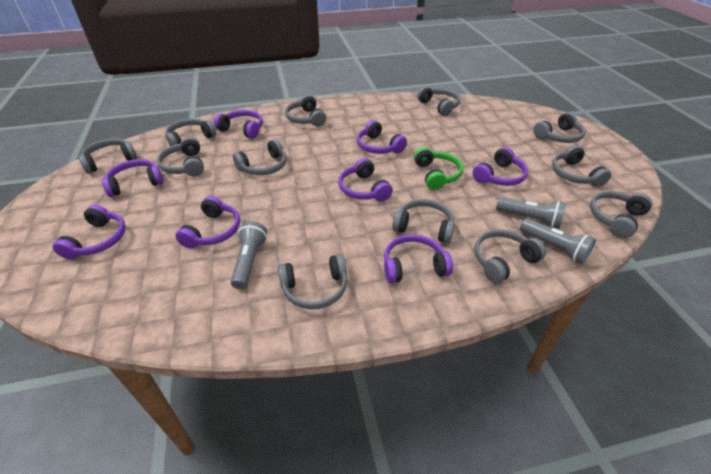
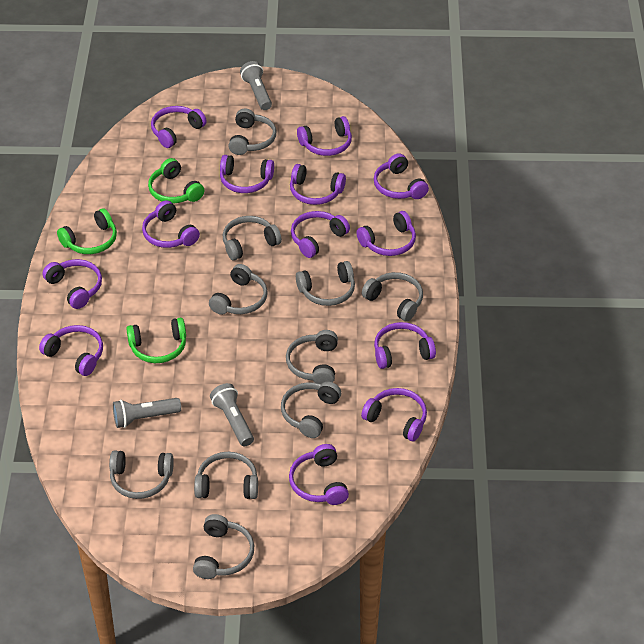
green headphones: [414,147,463,190] = 1 -> [57,208,117,254] [126,318,186,363] [148,158,204,203] = 3
grey headphones: [79,138,137,173] [157,137,204,176] [165,118,216,146] [233,139,287,175] [278,254,347,309] [285,95,326,127] [392,199,455,244] [417,86,461,116] [474,229,546,283] [534,112,585,143] [552,145,611,187] [590,191,653,238] = 12 -> [109,450,174,499] [193,514,254,579] [194,452,258,499] [209,264,268,315] [223,216,282,261] [229,109,276,155] [281,382,341,438] [286,330,338,384] [296,261,355,306] [362,272,423,322] = 10
purple headphones: [53,205,126,260] [102,159,163,197] [175,196,240,248] [214,110,263,139] [338,158,393,201] [357,120,407,154] [384,234,453,283] [473,147,528,186] = 8 -> [39,325,103,376] [42,259,102,309] [142,200,200,248] [151,106,207,148] [220,155,274,193] [289,444,349,505] [290,164,346,205] [291,211,350,258] [297,116,352,156] [357,211,416,256] [361,388,427,441] [374,153,429,199] [374,322,436,369] = 13

